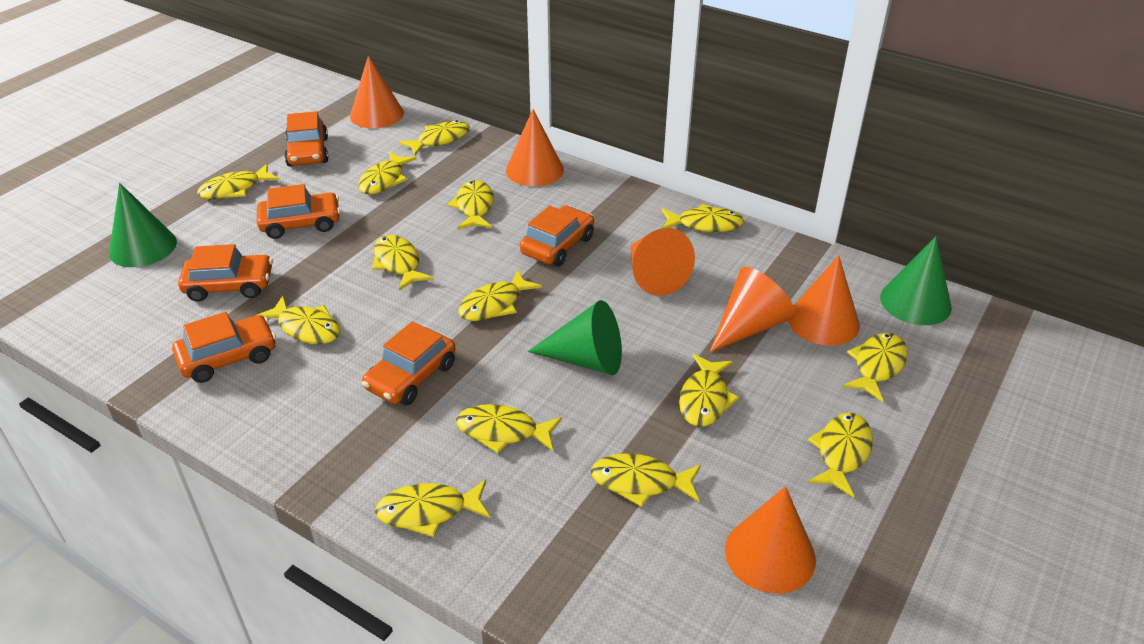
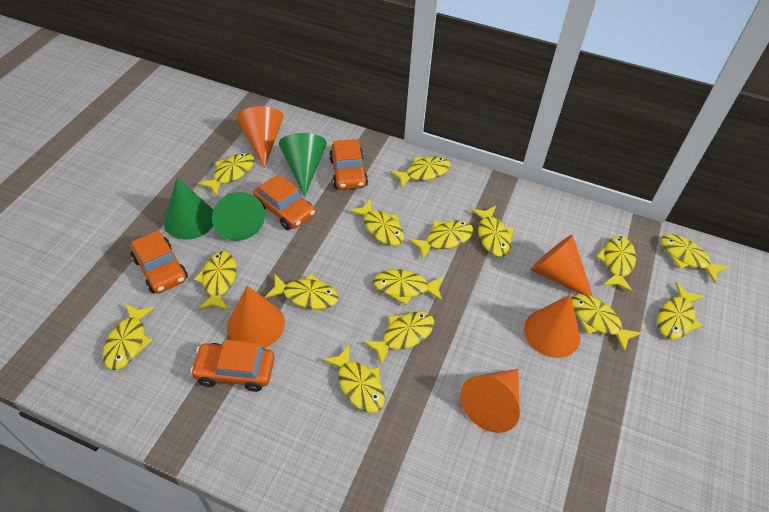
orange car: [172,312,276,383] [178,244,273,302] [257,184,340,239] [284,111,328,166] [362,321,455,405] [520,205,594,266] = 6 -> [130,230,188,294] [190,339,275,392] [253,174,315,230] [329,139,368,190] = 4
orange cone: [350,56,404,128] [506,109,564,186] [631,228,695,296] [710,267,796,352] [725,486,816,594] [788,255,860,346] = 6 -> [227,286,285,348] [237,106,283,168] [460,369,520,433] [524,295,581,358] [530,235,593,297] = 5
yellow fish: [197,164,280,199] [257,296,340,344] [358,151,417,194] [372,235,433,291] [375,480,490,537] [399,120,470,155] [448,180,494,229] [456,404,562,453] [458,270,542,321] [591,453,701,507] [662,204,744,232] [679,354,739,427] [808,413,873,498] [842,332,907,402] = 14 -> [102,303,156,370] [194,251,237,310] [198,153,254,196] [265,274,339,309] [322,345,385,413] [349,199,404,246] [363,311,434,366] [373,269,444,305] [390,156,451,188] [409,220,474,259] [470,206,514,257] [571,294,641,352] [596,236,636,292] [657,282,704,339] [661,234,729,283] = 15

